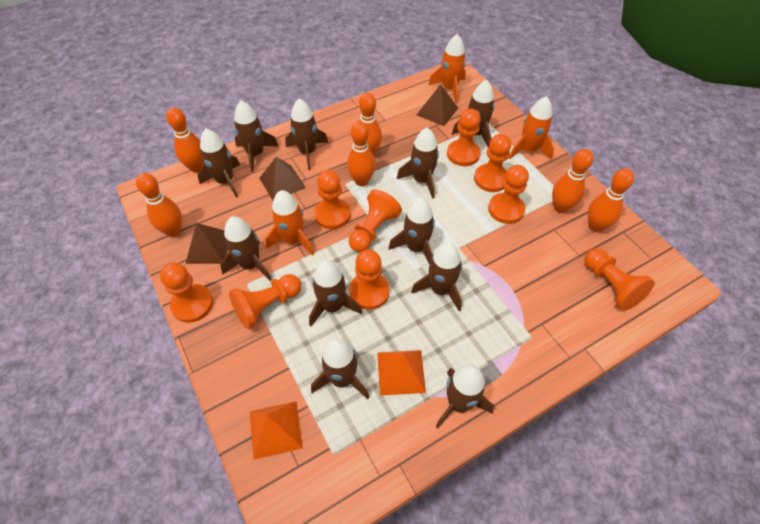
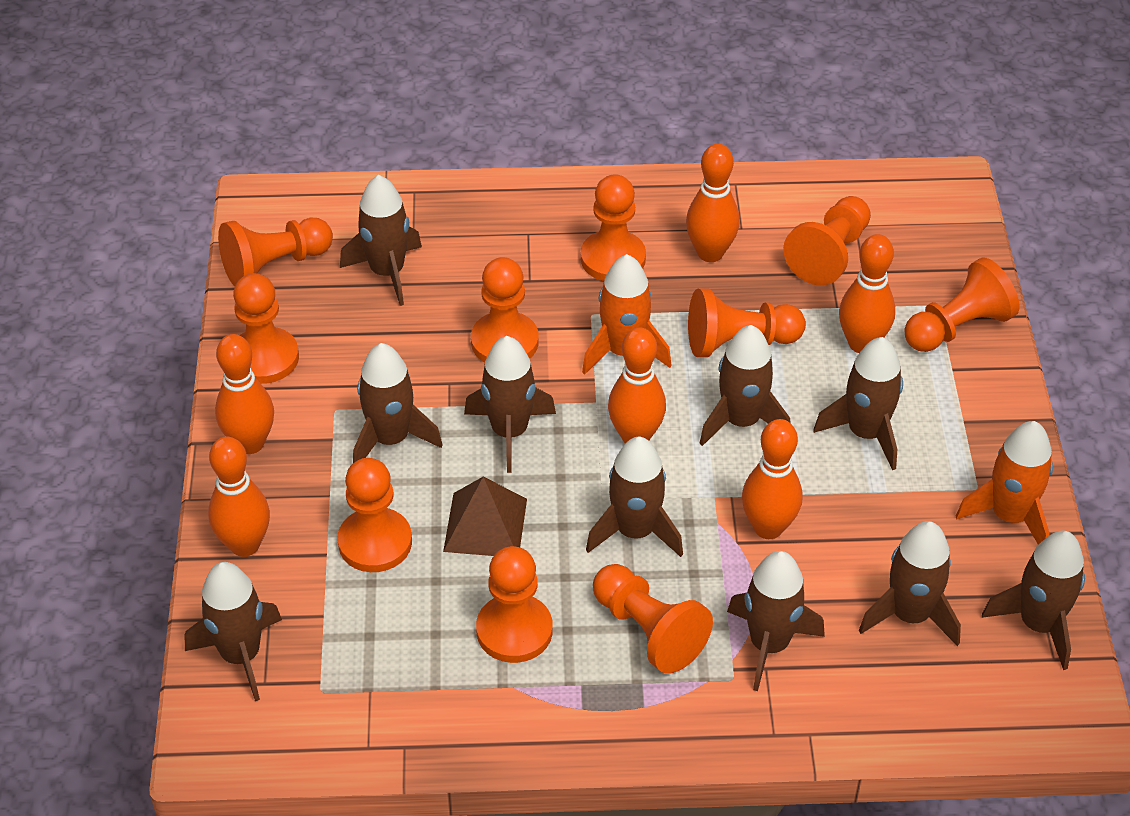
brown pyramid: [186,223,228,264] [259,157,306,201] [417,84,458,126] = 3 -> [443,477,527,556] = 1
brown rocket: [198,129,240,198] [220,216,272,281] [234,101,279,172] [285,99,328,170] [309,260,362,326] [311,338,370,399] [388,198,435,264] [397,128,439,199] [411,242,462,311] [436,365,494,429] [452,80,495,147] = 11 -> [185,562,282,701] [340,175,422,306] [353,343,442,463] [464,336,556,473] [586,437,683,557] [699,325,790,446] [727,551,825,691] [813,337,903,470] [859,521,961,646] [982,531,1085,670] = 10
orange pawn: [160,263,213,323] [229,274,301,329] [314,170,351,229] [349,190,402,252] [349,250,389,310] [447,109,481,166] [474,134,511,192] [488,165,529,224] [584,248,655,311] = 9 -> [218,218,333,286] [233,273,299,384] [337,458,412,572] [471,257,539,363] [476,546,553,663] [581,174,646,281] [593,564,713,674] [688,288,806,357] [783,196,871,285] [904,257,1020,352] = 10
orange pyramid: [250,401,303,460] [377,350,426,396] = 2 -> none = 0
orange rocket: [265,190,314,256] [428,34,466,103] [509,96,554,160] = 3 -> [582,254,671,375] [956,421,1053,545] = 2

